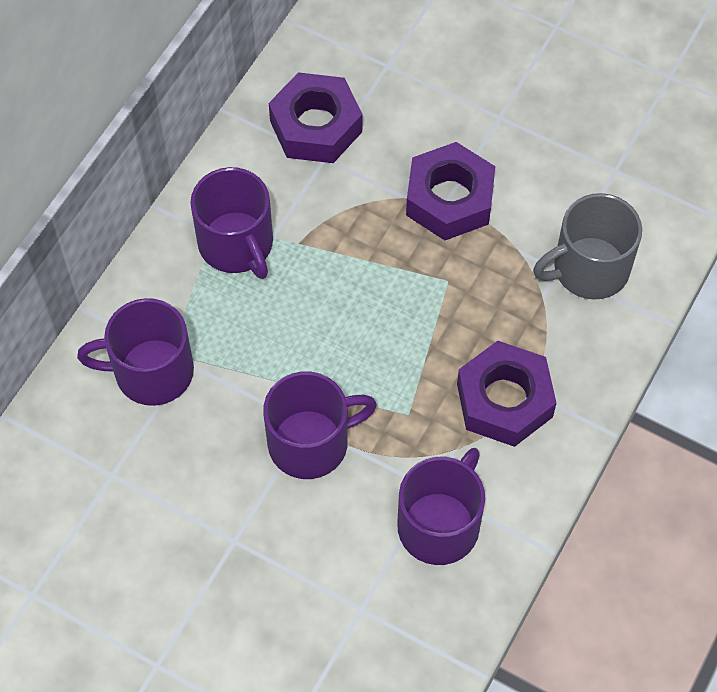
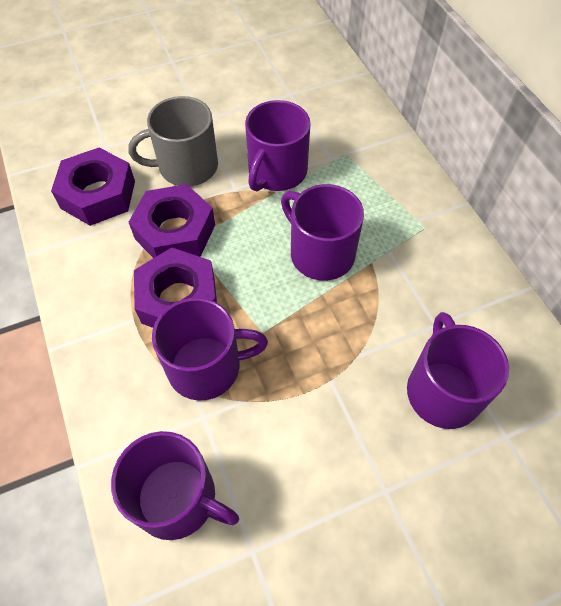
purple mug: [77,298,194,406] [190,167,273,279] [263,371,377,479] [397,448,485,565] = 4 -> [111,431,239,540] [152,298,268,400] [245,100,310,192] [281,184,364,281] [407,312,509,429] = 5

